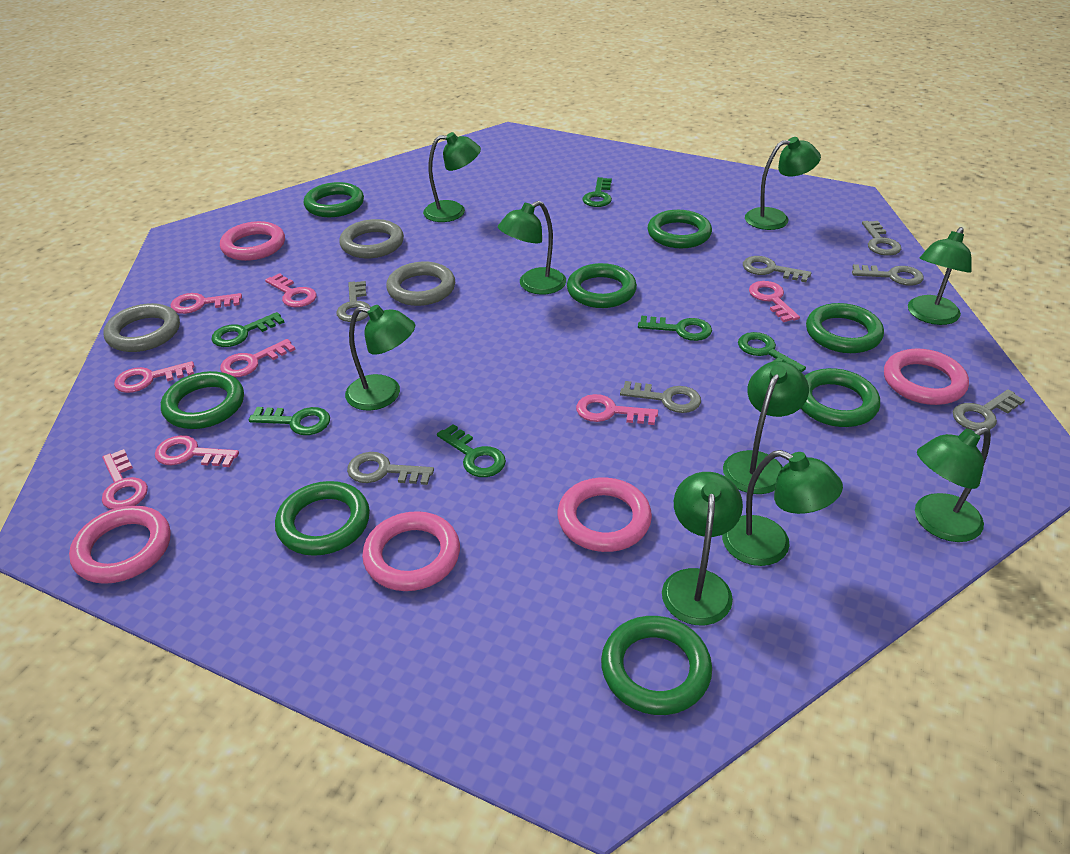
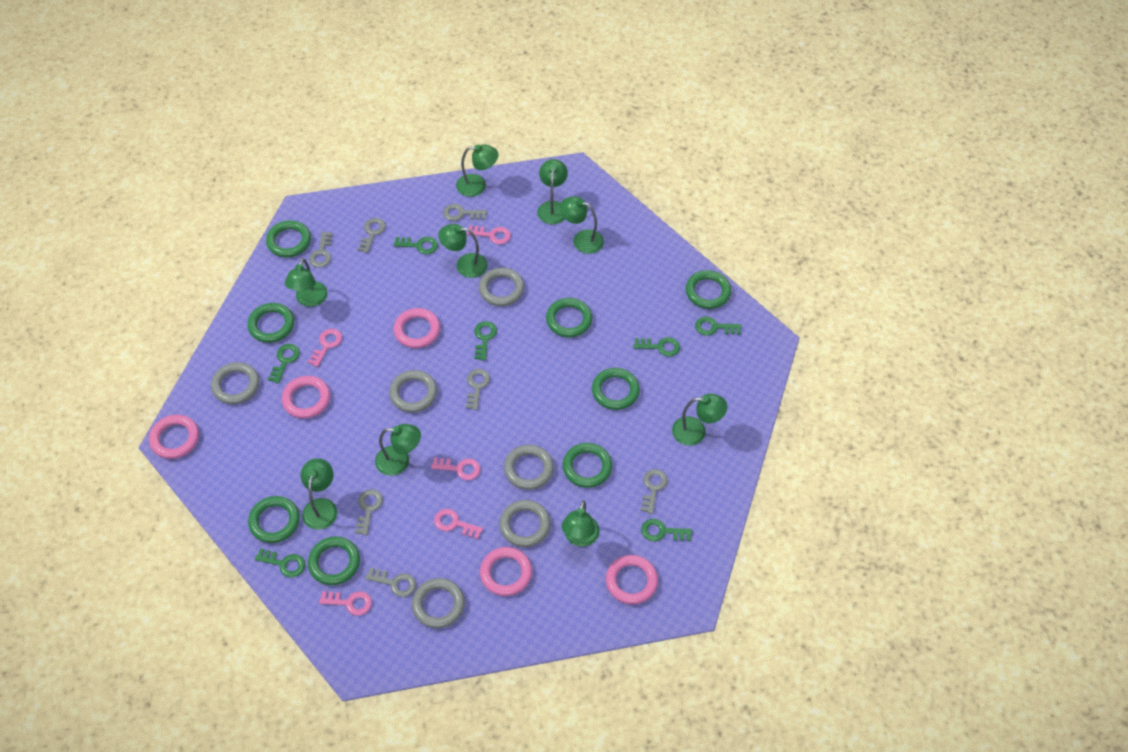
green key: [211,312,284,347] [249,407,330,435] [437,424,506,477] [582,177,612,207] [638,316,712,341] [738,332,806,372] = 6 -> [255,548,305,578] [268,344,300,384] [394,237,438,254] [474,321,497,361] [633,337,680,357] [641,519,692,541] [695,317,741,336] = 7
grey ring: [103,303,180,352] [339,219,404,258] [386,262,455,306] = 3 -> [211,362,259,404] [389,370,437,413] [412,578,465,629] [479,268,524,306] [499,500,551,547] [504,445,554,490] = 6
pink key: [102,449,148,510] [114,361,194,393] [155,435,239,467] [170,293,242,314] [220,339,296,377] [265,273,316,307] [576,394,658,425] [749,281,800,322] = 8 -> [308,329,342,367] [319,591,372,616] [431,457,481,480] [434,509,483,539] [467,225,511,244] = 5

